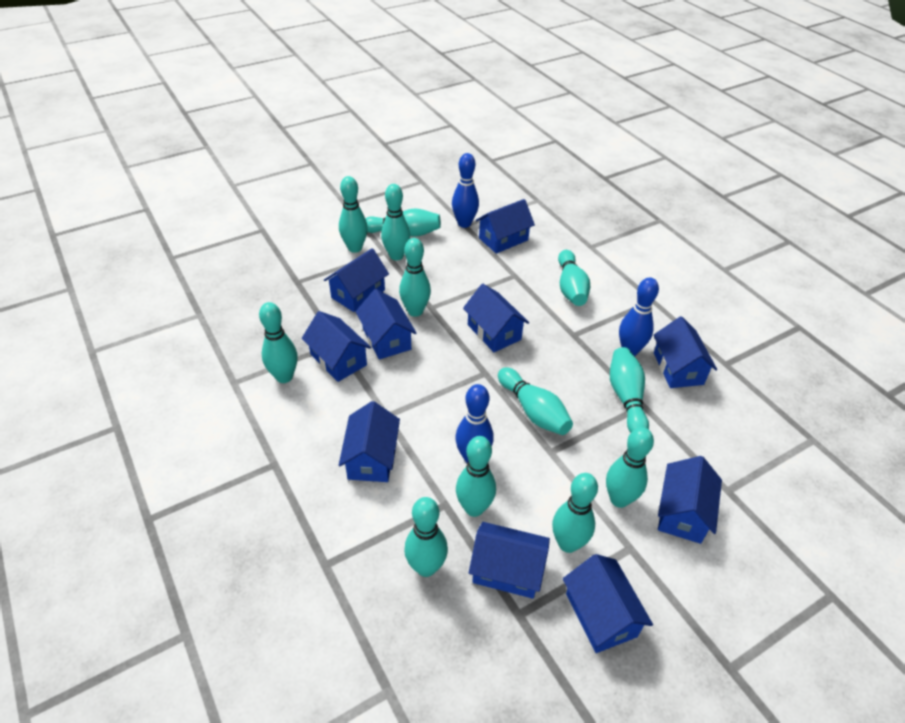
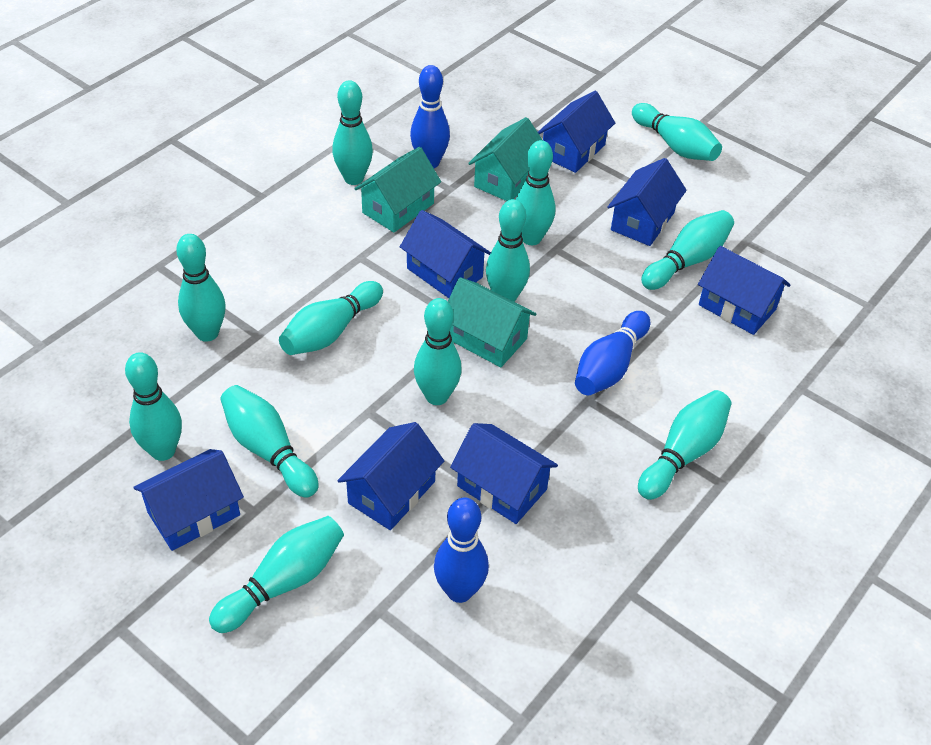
blue house: [302,311,371,382] [324,248,389,312] [339,401,400,482] [356,289,416,359] [463,284,529,352] [469,522,550,599] [476,199,535,254] [563,554,653,653] [653,316,717,388] [658,456,722,544] = 10 -> [133,449,244,551] [338,422,444,530] [400,210,491,298] [450,423,558,524] [538,91,615,173] [607,158,687,246] [698,246,790,335] = 7
turquoise house: none = 0 -> [354,147,441,232] [448,277,536,367] [468,117,542,201] = 3

